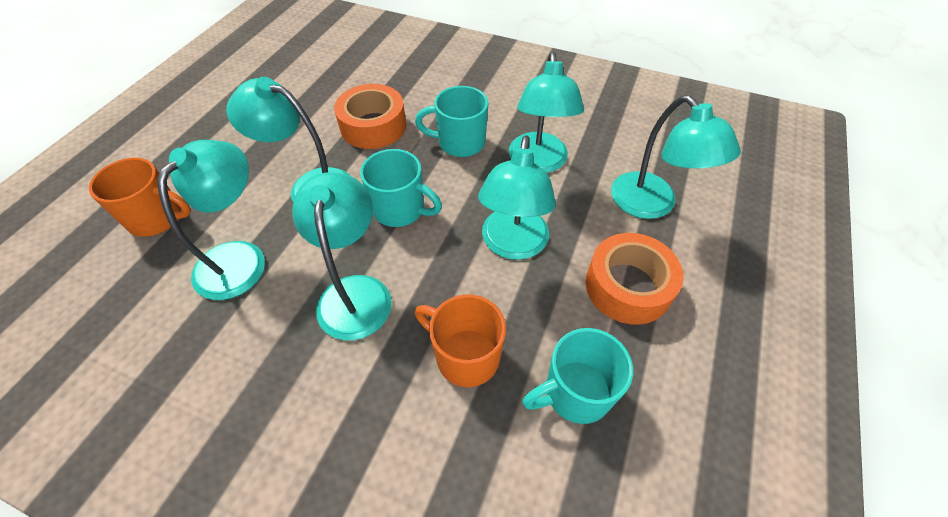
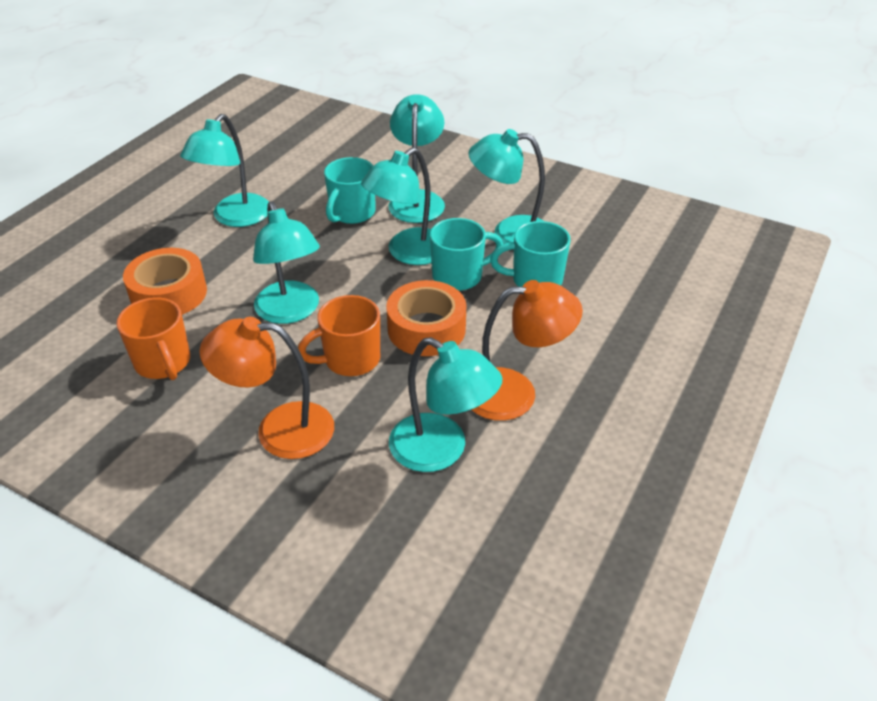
orange lamp: none = 0 -> [199,317,334,459] [471,280,583,421] = 2

